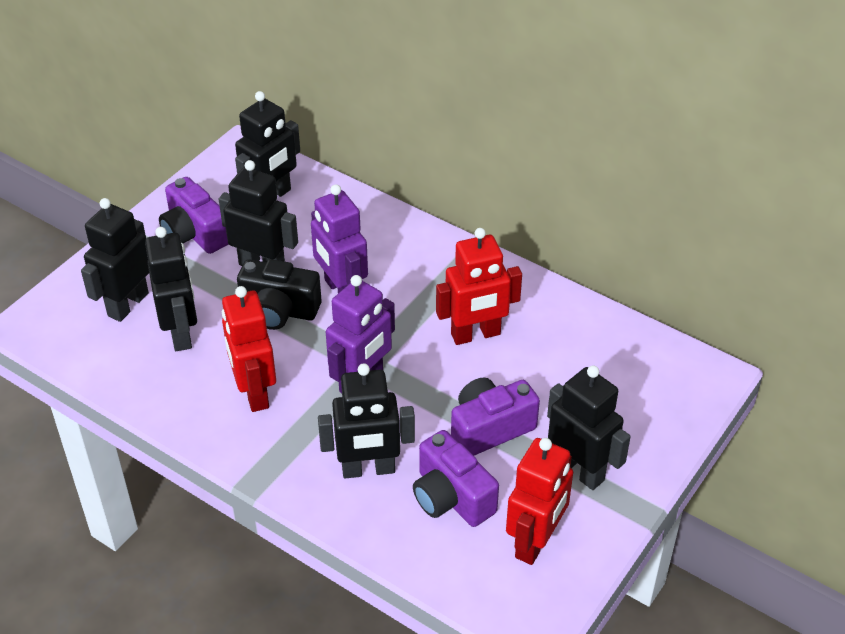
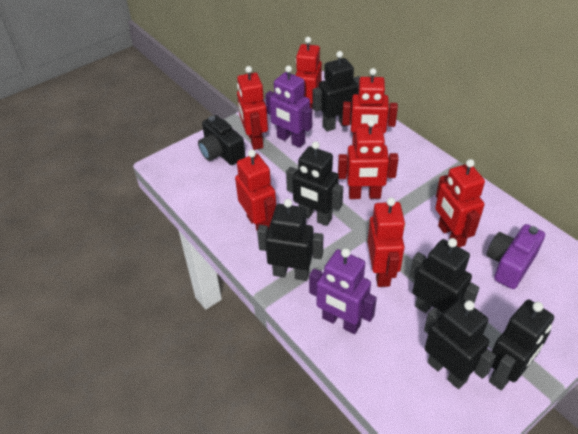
purple camera: [159,177,229,254] [413,430,499,527] [451,378,540,456] = 3 -> [487,224,545,289] = 1
red robot: [222,286,276,412] [436,228,522,345] [506,438,573,565] = 3 -> [235,150,276,231] [237,66,268,150] [295,37,322,113] [338,119,399,199] [342,68,398,145] [368,198,405,287] [435,159,485,247] = 7

